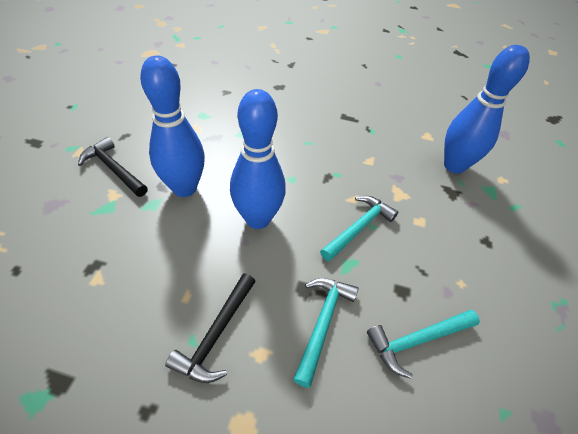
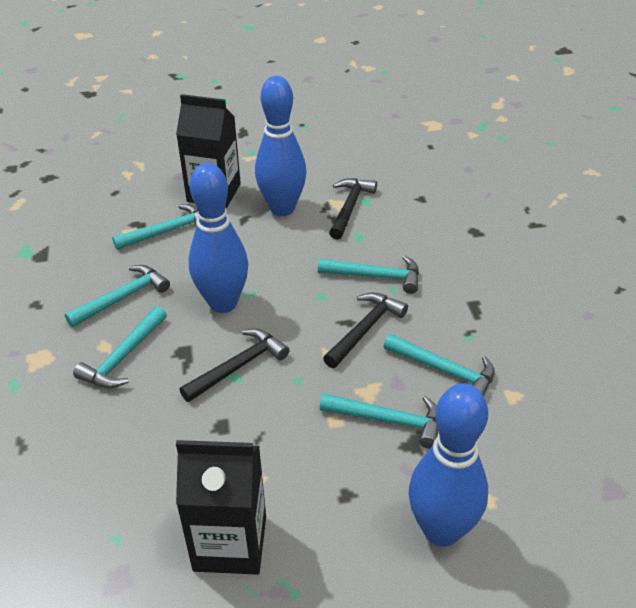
black carton: none = 0 -> [176,94,241,208] [176,440,266,575] = 2
black hammer: [78,137,148,197] [165,274,256,383] = 2 -> [180,329,289,402] [323,292,408,368] [329,178,377,240] = 3
turquoise hammer: [293,278,359,388] [320,196,398,262] [367,310,480,379] = 3 -> [65,265,170,327] [73,306,167,388] [112,204,198,250] [318,255,419,294] [320,393,438,449] [384,334,495,396] = 6

